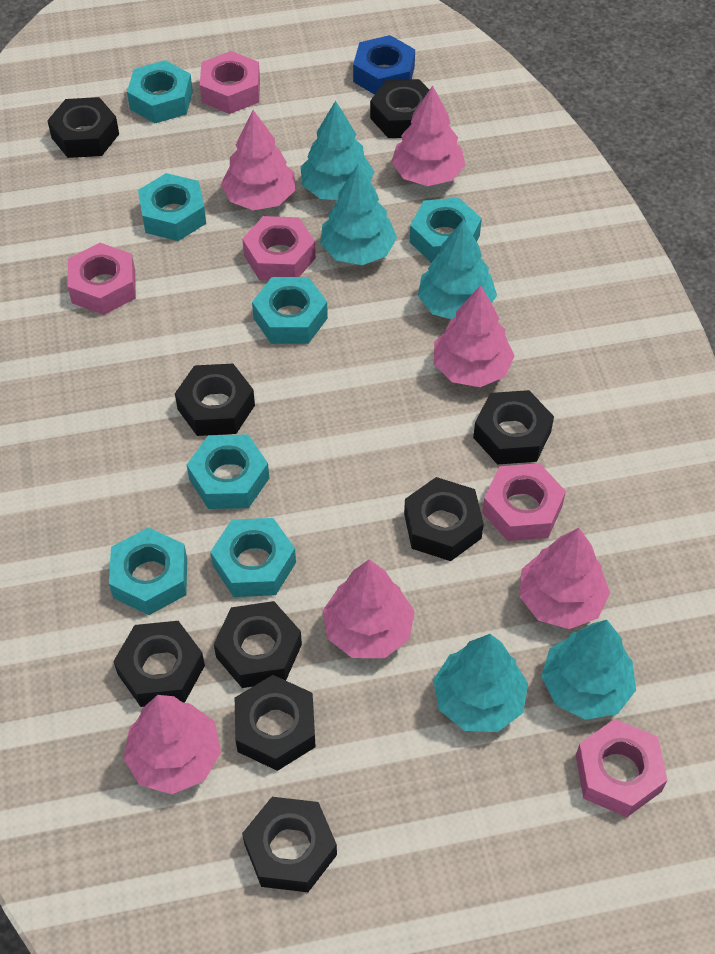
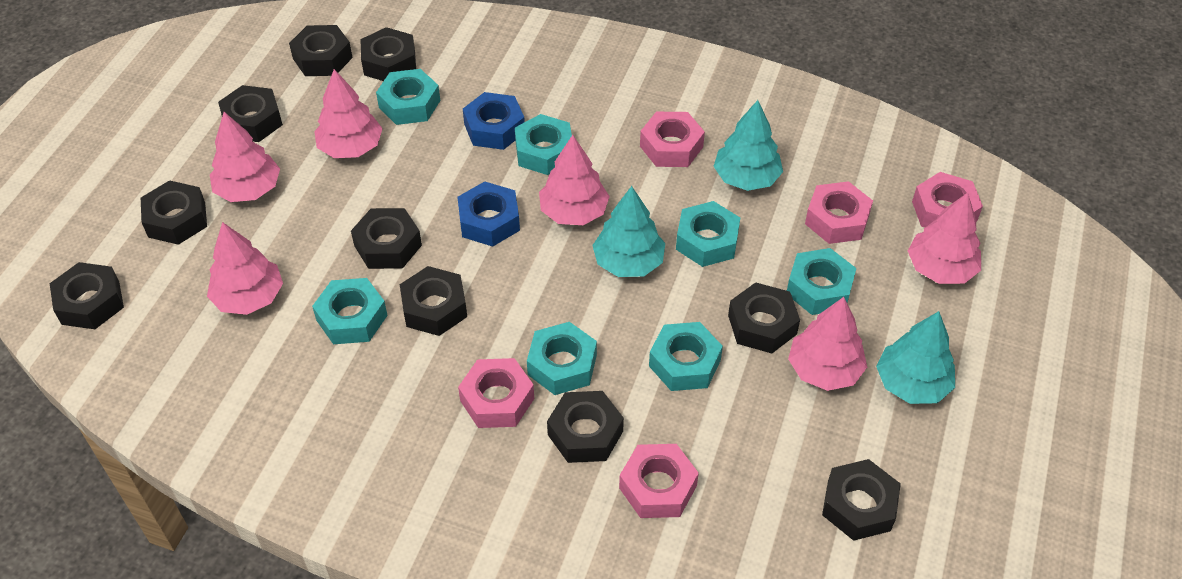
black nut: [47,97,119,158] [113,621,205,707] [175,364,255,436] [214,601,302,688] [235,675,316,771] [242,797,337,892] [370,79,429,138] [404,477,484,561] [473,390,554,465] = 9 -> [50,262,124,329] [141,180,207,245] [218,85,283,142] [289,25,353,76] [351,208,422,269] [360,27,416,81] [400,266,467,336] [547,391,624,463] [728,282,800,353] [822,459,901,541] = 10
blue nut: [353,35,415,95] = 1 -> [457,181,520,247] [463,92,525,150] = 2
turquoise tree: [300,101,375,200] [320,164,397,265] [418,219,497,319] [433,634,528,732] [541,620,636,720] = 5 -> [592,186,665,277] [713,100,783,191] [876,311,955,404] = 3

